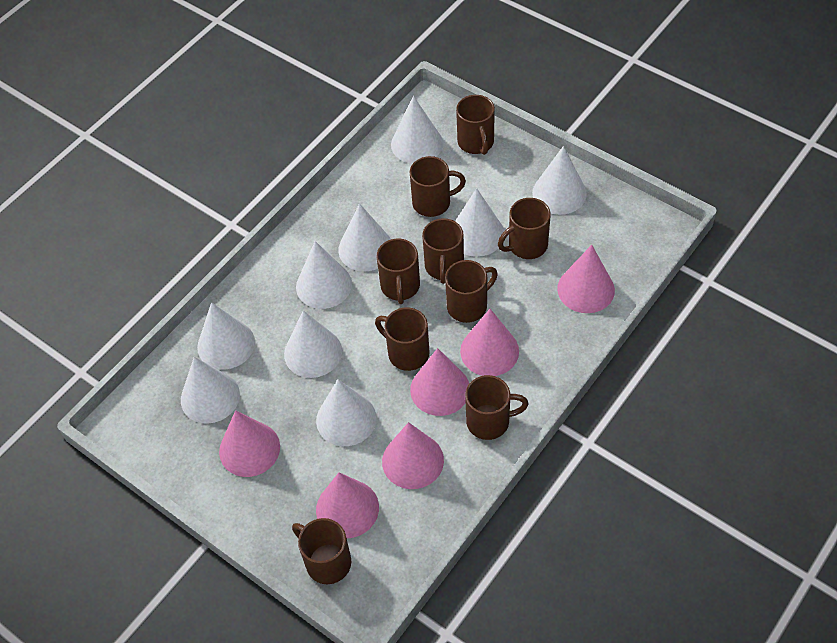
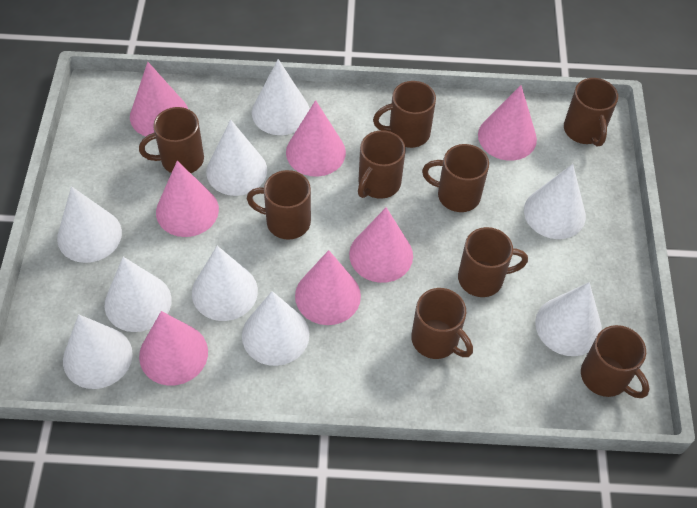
pink cone: [219,410,280,477] [316,472,379,538] [382,422,444,489] [410,348,469,416] [460,309,519,376] [557,245,615,313] = 6 -> [130,62,188,136] [139,311,208,386] [156,161,219,237] [286,100,346,177] [295,250,361,325] [349,207,413,283] [478,85,537,161] = 7

